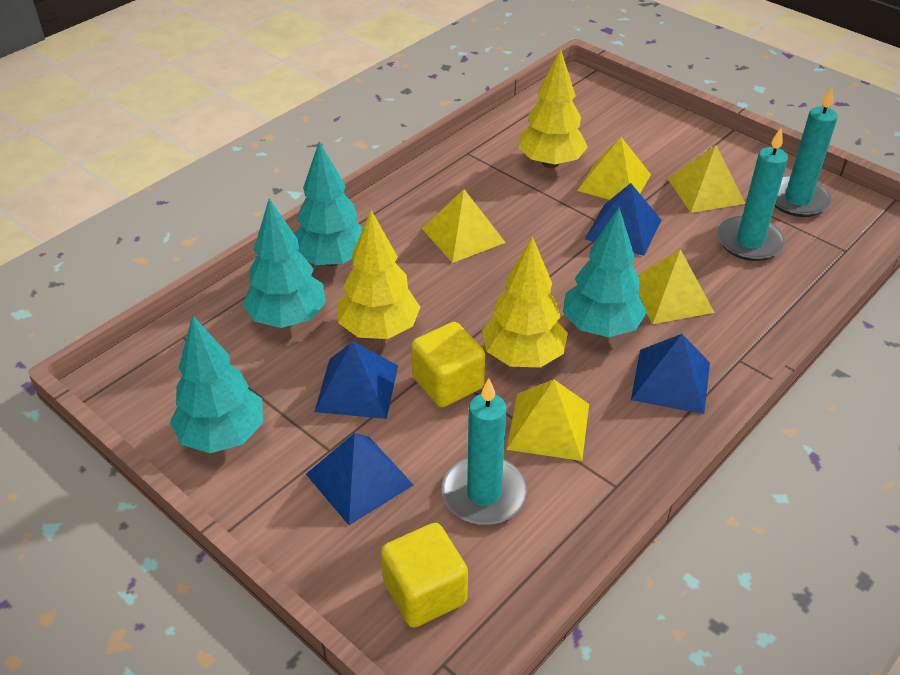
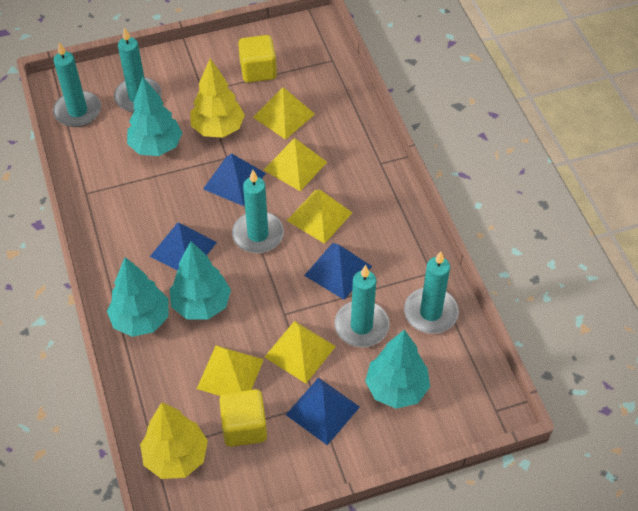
turquoise candle: [442,378,527,525] [717,128,788,261] [775,87,838,217] = 3 -> [53,42,101,127] [114,27,162,112] [232,170,284,253] [334,265,390,347] [404,251,459,334] = 5
yellow tree: [338,210,420,339] [482,236,568,367] [518,48,588,168] = 3 -> [140,402,208,479] [190,58,245,138] = 2

